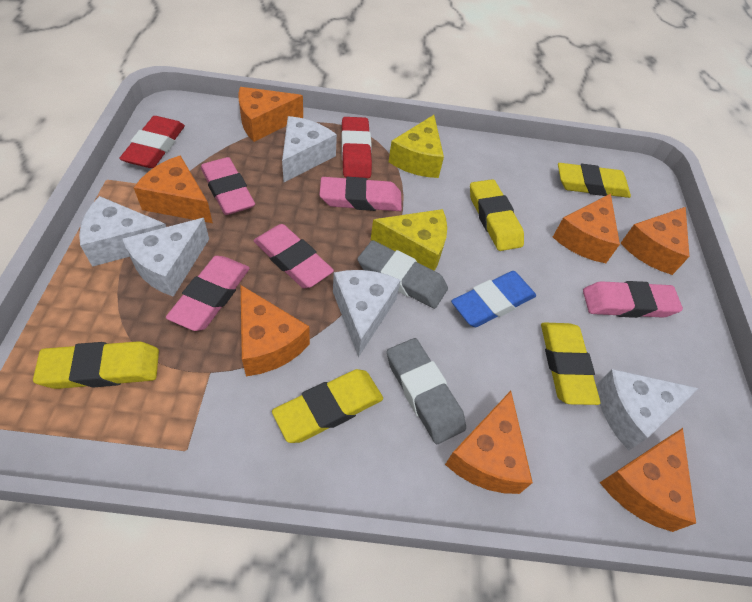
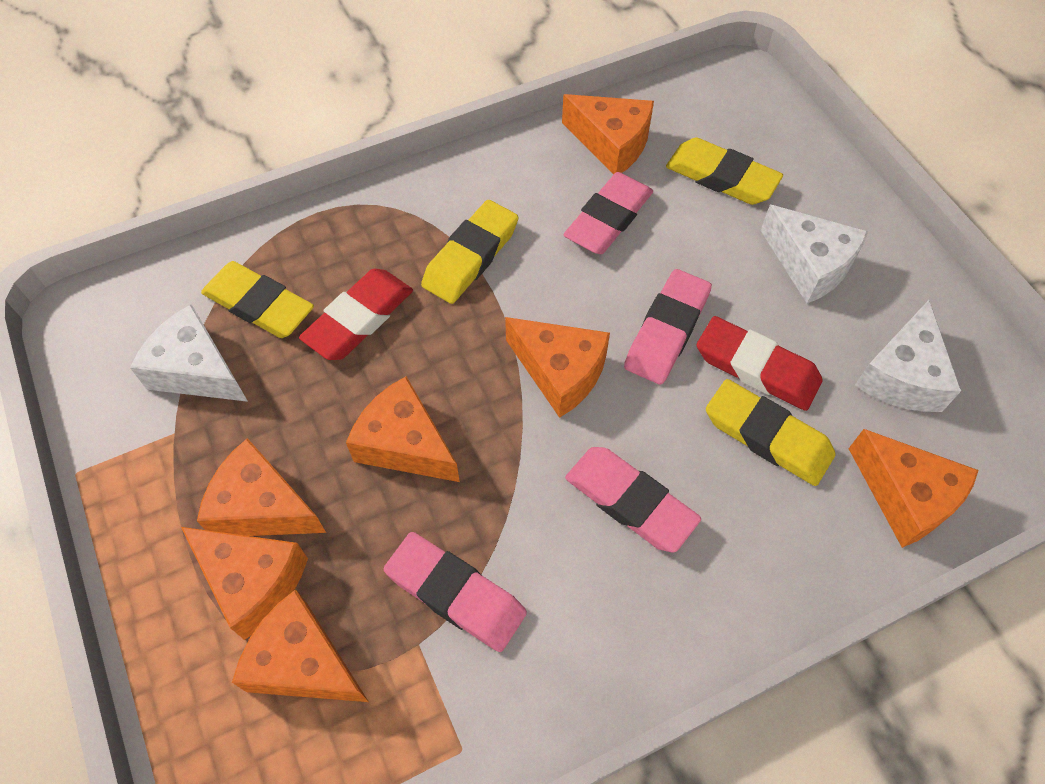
blue eraser: [451,271,536,327] = 1 -> none = 0
grey eraser: [357,240,448,309] [387,338,466,444] = 2 -> none = 0
pink eraser: [166,256,250,331] [201,157,255,215] [254,224,334,288] [319,177,402,211] [583,281,683,318] = 5 -> [384,532,527,652] [564,172,653,254] [565,447,701,552] [624,269,712,385] = 4
white cheese: [79,196,166,267] [123,218,209,297] [282,116,337,182] [333,270,401,357] [596,369,699,450] = 5 -> [130,304,248,402] [760,205,868,304] [854,300,961,412] = 3
yellow cheese: [371,209,447,271] [389,115,444,178] = 2 -> none = 0
yellow eraser: [33,341,159,389] [272,369,383,443] [470,179,524,251] [541,322,600,405] [558,163,631,198] = 5 -> [201,261,314,338] [421,200,519,304] [666,137,783,205] [706,379,836,486] = 4

